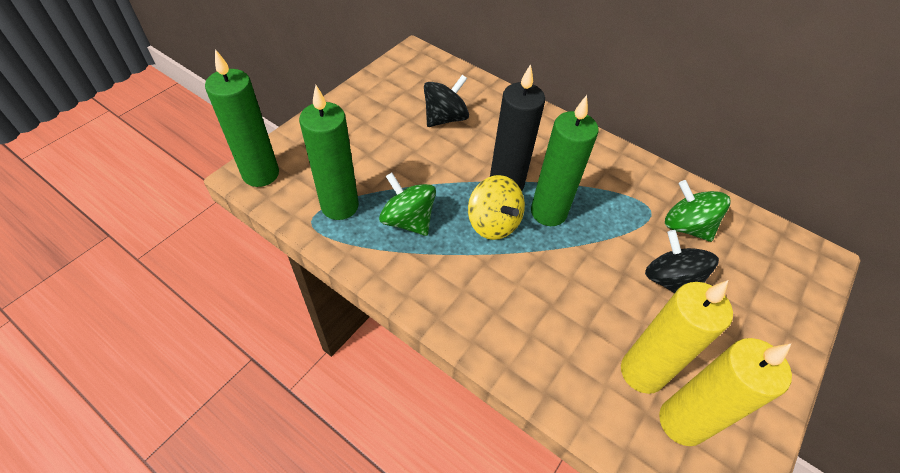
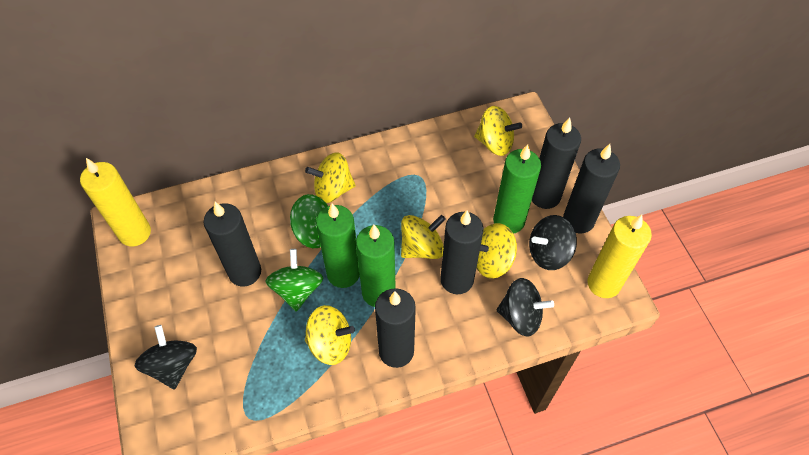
black candle: [490,64,545,191] = 1 -> [204,202,261,286] [375,288,416,368] [440,210,484,294] [532,117,581,209] [563,144,620,233] = 5
black spinning top: [424,75,469,127] [645,230,719,293] = 2 -> [134,325,197,390] [496,278,554,337] [529,215,577,270] = 3
yellow spinning top: [468,175,525,240] = 1 -> [305,152,356,203] [305,305,355,365] [401,215,446,259] [474,106,522,156] [477,223,517,279] = 5

